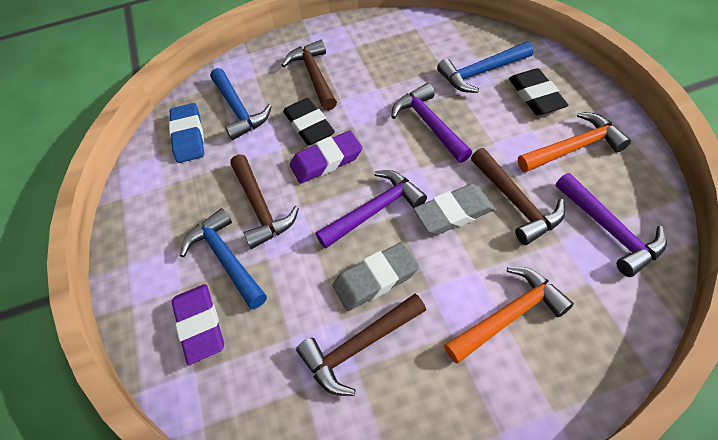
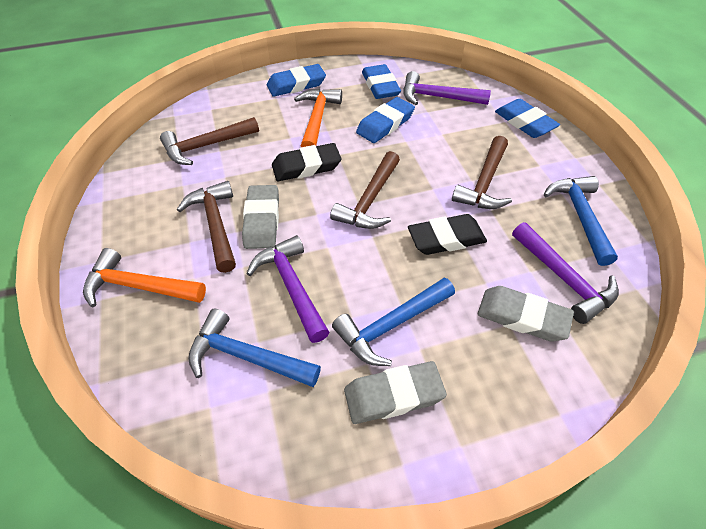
blue eraser: [169,103,204,163] = 1 -> [267,64,326,97] [356,97,415,143] [362,64,401,99] [495,99,560,138] = 4
grey eraser: [332,242,419,311] [413,184,495,235] = 2 -> [242,185,279,249] [344,361,447,424] [478,286,574,342] = 3
purple eraser: [172,284,224,365] [290,130,362,184] = 2 -> none = 0

